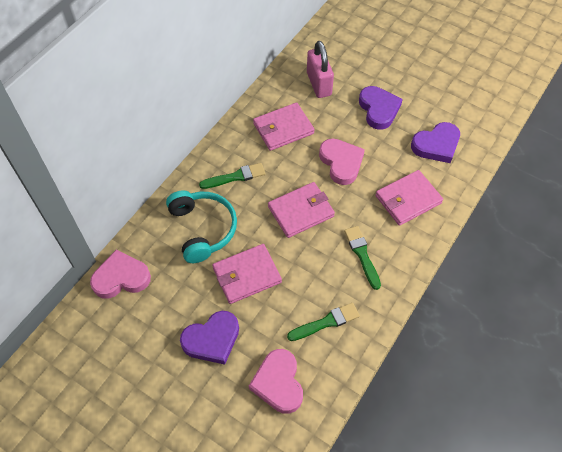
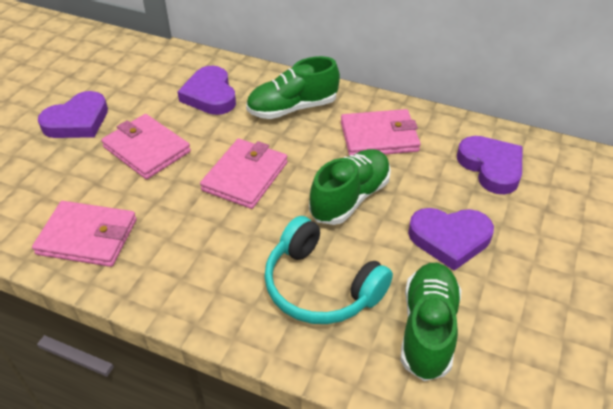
green brush: [199,163,265,189] [287,303,360,341] [344,226,381,290] = 3 -> none = 0
green shoe: none = 0 -> [246,56,340,119] [309,149,391,225] [401,263,461,381] = 3
pink heart: [90,250,151,299] [249,349,303,414] [319,138,365,185] = 3 -> none = 0
pink padlock: [307,41,334,98] = 1 -> none = 0
purple heart: [180,311,239,365] [359,86,403,130] [411,122,460,163] = 3 -> [38,91,108,138] [177,66,236,115] [408,208,494,271] [457,136,522,194] = 4

